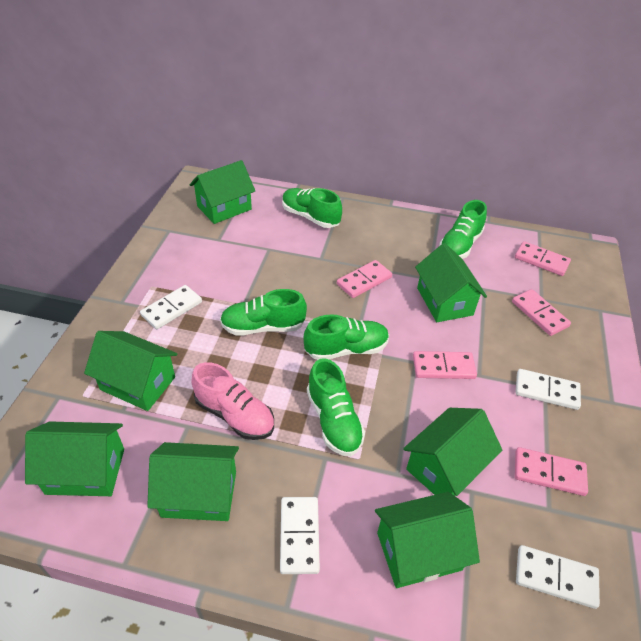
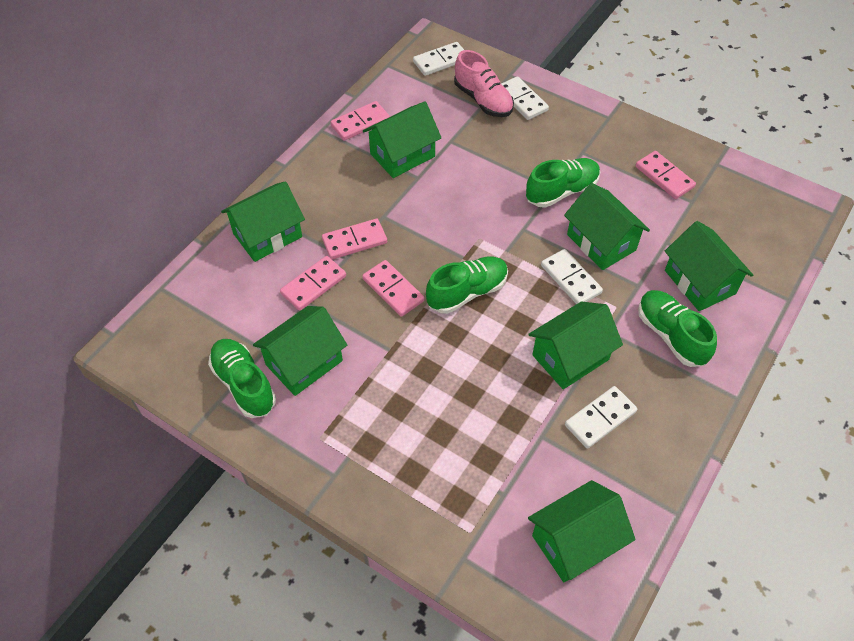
green shoe: [220,289,307,336] [282,188,342,228] [304,314,389,360] [307,358,365,456] [439,200,487,259] = 5 -> [208,339,276,418] [426,256,508,314] [526,158,600,208] [638,290,717,367] = 4

